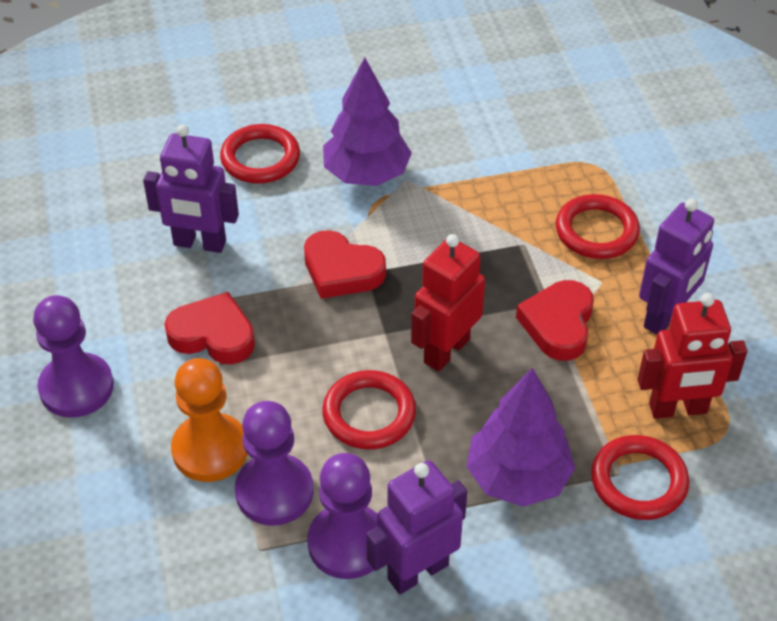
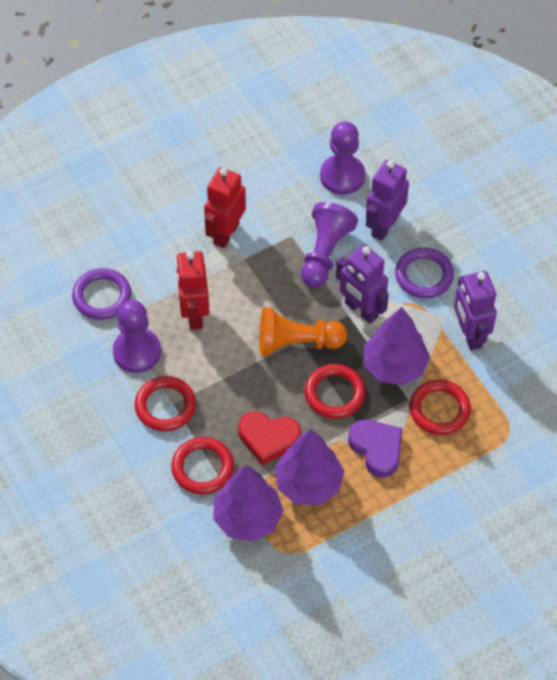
purple heart: none = 0 -> [348,420,402,478] = 1
purple ring: none = 0 -> [72,268,131,320] [395,248,454,298] = 2
purple tree: [323,57,412,186] [466,368,575,507] = 2 -> [213,465,283,542] [275,429,344,505] [364,307,430,386] = 3
red heart: [164,292,255,364] [304,230,386,299] [516,280,594,361] = 3 -> [238,411,301,465] = 1

